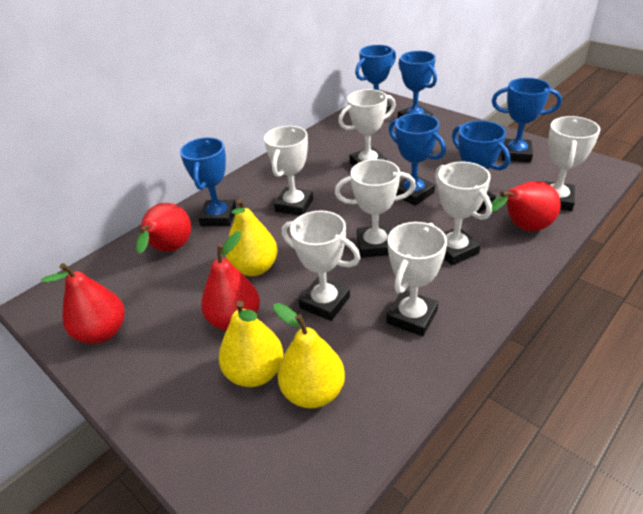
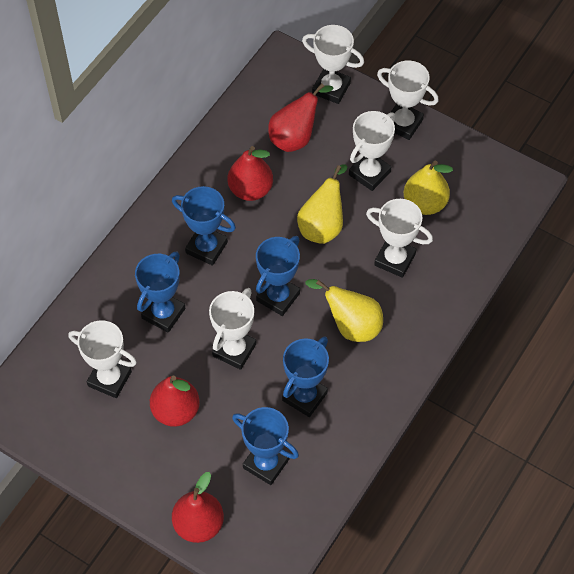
blue trophy: [180,137,236,226] [355,45,396,114] [389,113,446,206] [398,51,437,118] [452,121,510,213] [492,78,562,162] = 6 -> [135,251,185,333] [172,186,236,266] [232,407,299,485] [256,236,300,316] [282,336,329,417] = 5
white trophy: [264,126,313,216] [282,211,361,321] [335,159,416,258] [338,89,396,166] [386,222,447,336] [435,162,492,265] [542,116,600,211] = 7 -> [68,320,137,398] [209,288,256,370] [302,25,364,104] [349,111,396,191] [366,199,433,278] [377,60,439,140] = 6

